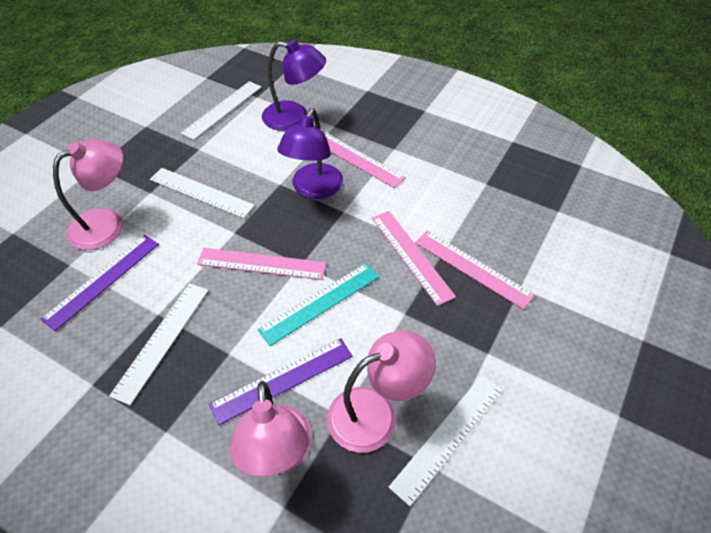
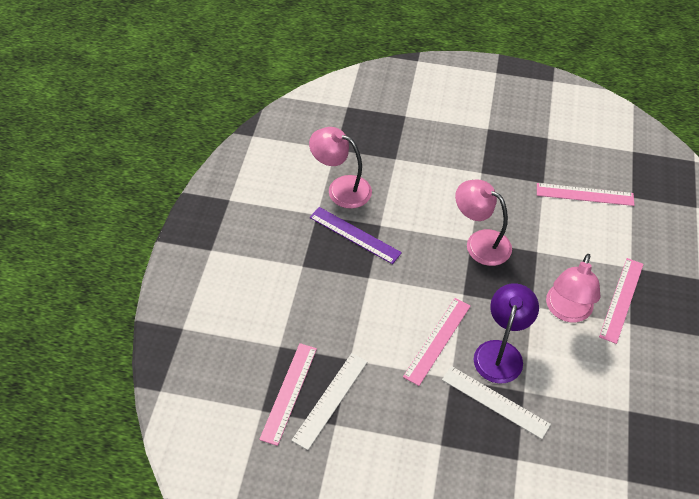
purple lamp: [262,39,326,131] [277,108,343,199] = 2 -> [474,283,539,383] = 1
purple ruler: [40,235,159,331] [209,338,353,425] = 2 -> [310,207,402,264] = 1
turquoise ruler: [257,263,379,346] = 1 -> none = 0
white ruler: [109,283,209,405] [150,168,255,218] [181,81,262,140] [389,375,503,506] = 4 -> [291,353,367,450] [442,366,551,439] = 2

